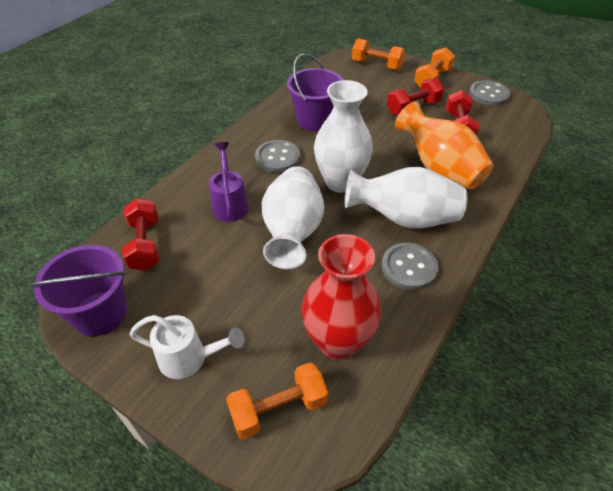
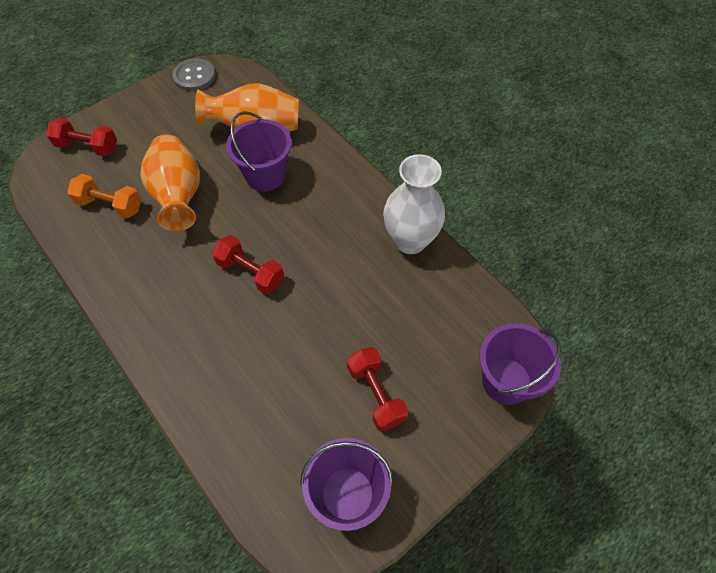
grey button: [255,140,300,173] [382,243,439,290] [469,80,511,106] = 3 -> [173,58,215,91] = 1
orange dumbbell: [226,362,328,439] [352,38,405,70] [414,47,455,87] = 3 -> [67,174,141,218] = 1
orange vase: [395,101,494,190] = 1 -> [140,134,200,231] [195,83,299,132] = 2
purple bucket: [29,245,127,336] [287,53,344,131] = 2 -> [226,111,291,191] [300,438,393,531] [479,323,561,405] = 3
purple watering can: [209,142,249,222] = 1 -> none = 0
red vase: [301,234,381,360] = 1 -> none = 0
white vase: [262,166,324,269] [314,80,373,193] [345,167,468,228] = 3 -> [383,154,445,254] = 1
white watering can: [130,315,245,379] = 1 -> none = 0

